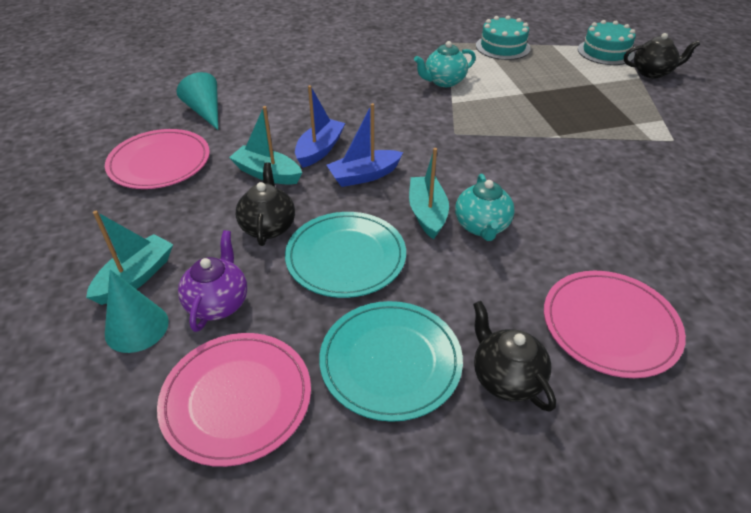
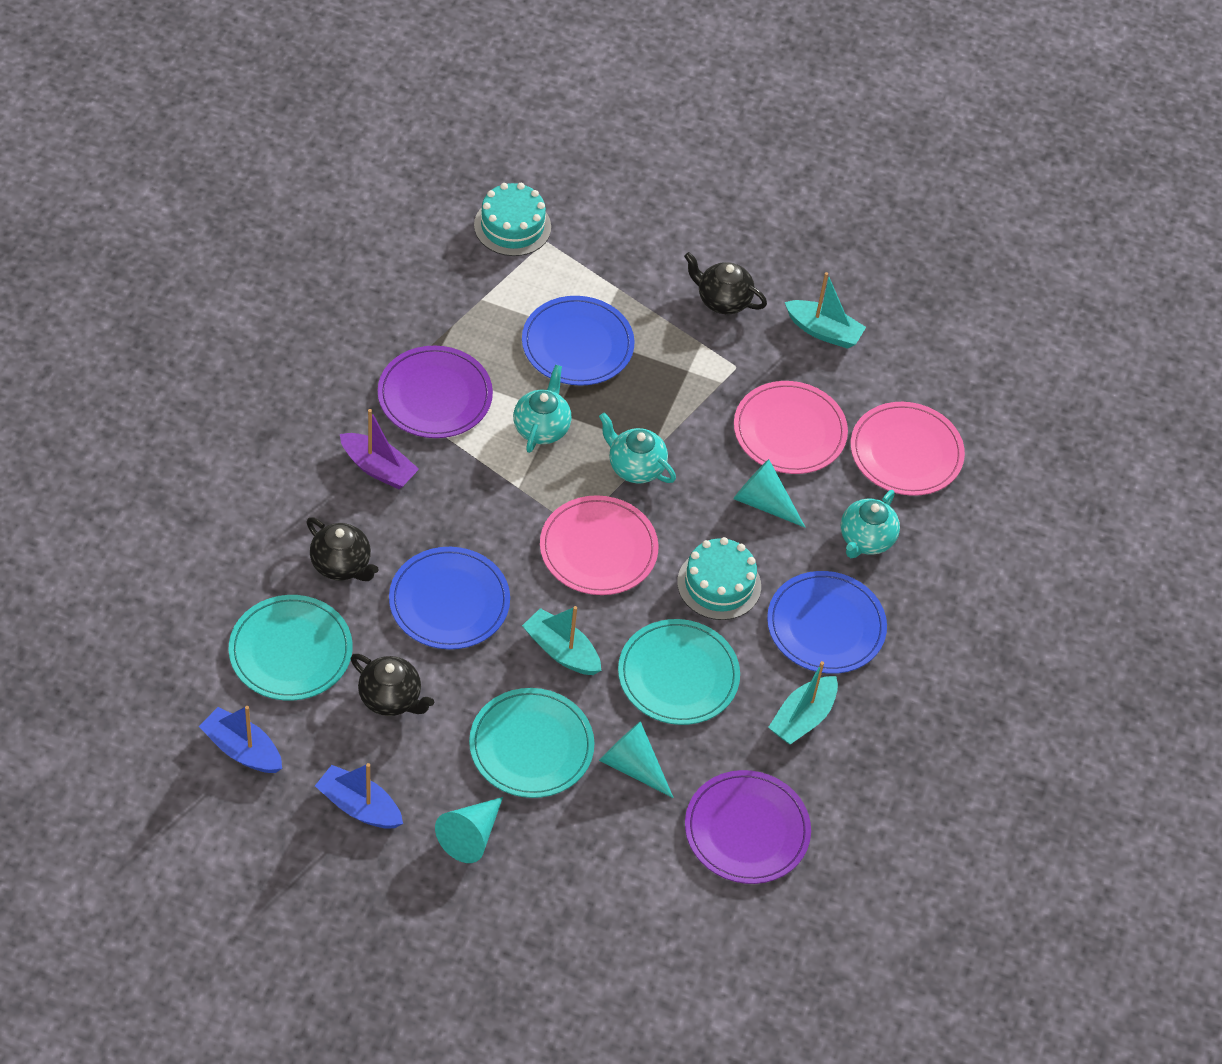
blue plate: none = 0 -> [389,547,510,649] [522,296,635,386] [767,571,887,674] = 3
purple boat: none = 0 -> [340,409,419,489] = 1
purple plate: none = 0 -> [378,346,493,438] [685,770,811,884] = 2
purple teapot: [178,230,247,332] = 1 -> none = 0
turquoise cone: [105,270,169,353] [177,72,218,130] = 2 -> [435,797,503,863] [599,721,674,798] [733,459,806,528] = 3
turquoise plate: [285,212,406,298] [319,301,463,422] = 2 -> [228,595,353,701] [469,688,594,798] [618,619,740,725] = 3
turquoise teapot: [414,41,476,87] [455,174,514,241] = 2 -> [513,365,572,453] [599,413,676,483] [841,490,900,558] = 3

